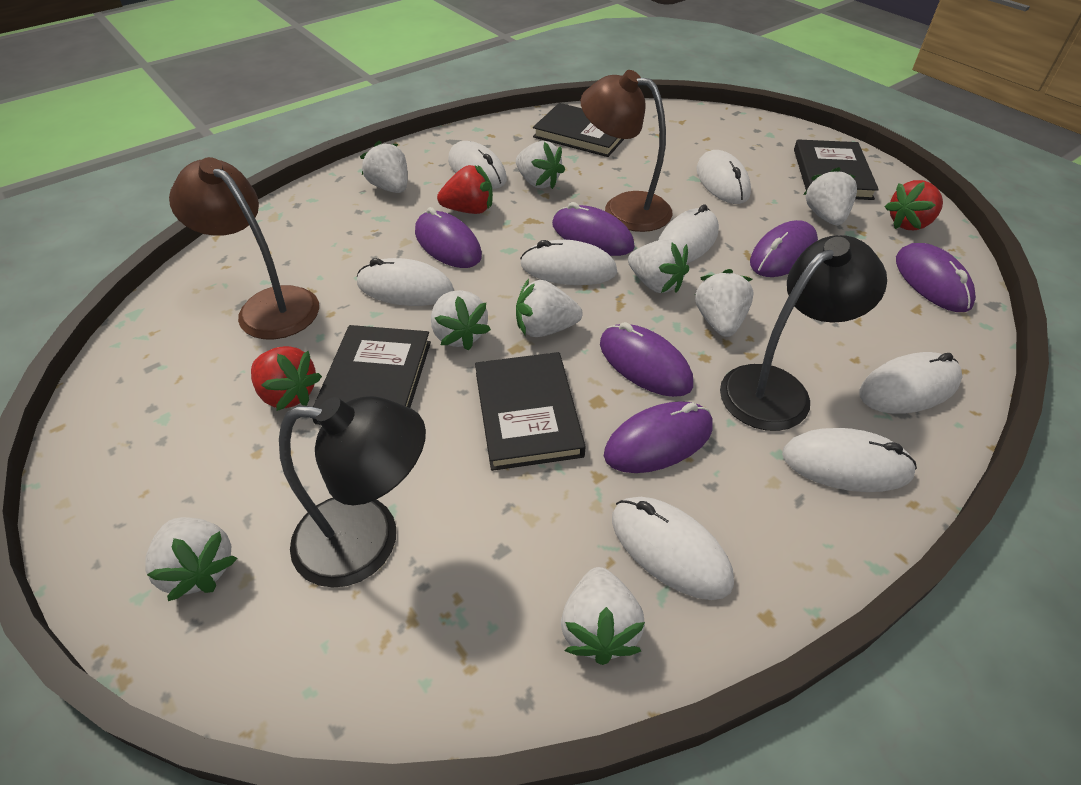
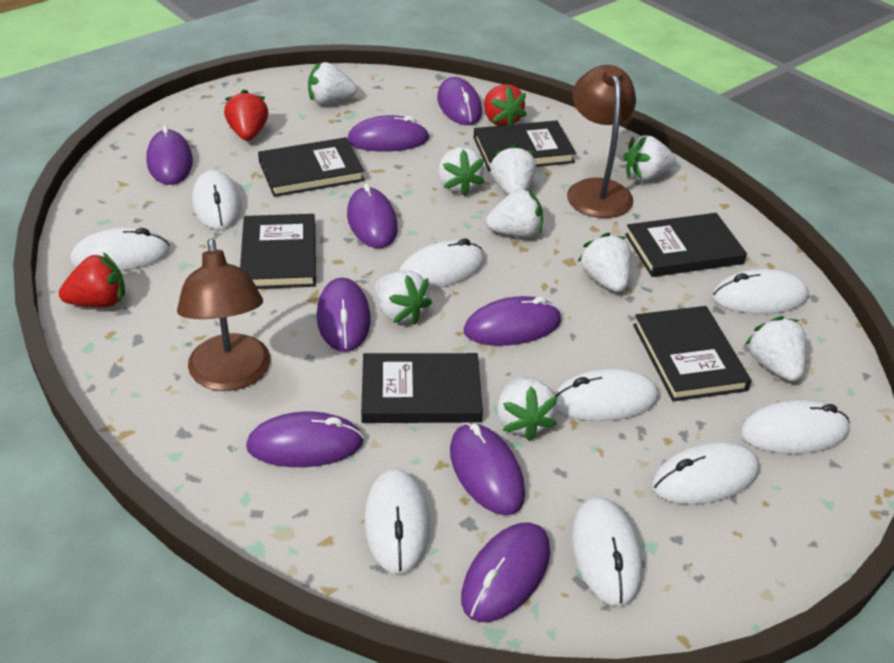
black book: [312,325,431,425] [475,352,586,471] [533,103,624,157] [794,139,879,200] = 4 -> [240,214,316,289] [258,137,364,197] [361,353,483,423] [473,120,576,172] [625,213,747,277] [633,306,751,401] = 6
black lamp: [279,396,426,588] [720,235,887,431] = 2 -> none = 0
purple mouse: [415,207,482,268] [552,202,635,256] [600,322,693,397] [604,401,713,473] [750,220,818,277] [896,243,976,312] = 6 -> [146,126,193,185] [246,411,364,467] [317,277,370,352] [347,115,430,152] [347,183,398,248] [437,77,482,125] [450,423,525,515] [461,522,550,622] [464,296,561,346] = 9
white mouse: [357,258,454,306] [448,141,507,189] [520,240,617,285] [612,497,734,600] [658,204,719,263] [697,150,751,204] [782,428,917,492] [859,352,962,414] = 8 -> [70,227,170,271] [192,170,241,230] [364,469,430,574] [399,238,485,289] [554,368,659,421] [572,497,642,606] [652,442,759,504] [713,269,808,314] [740,400,850,454] = 9

